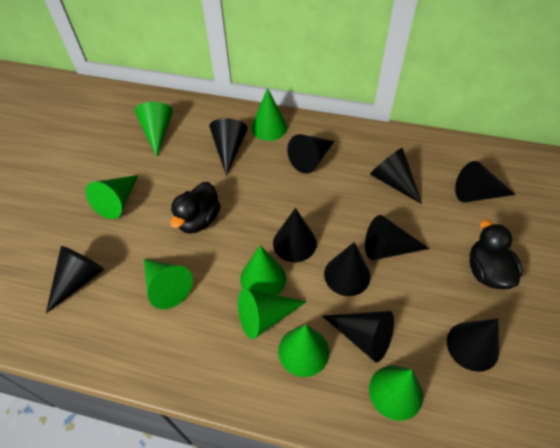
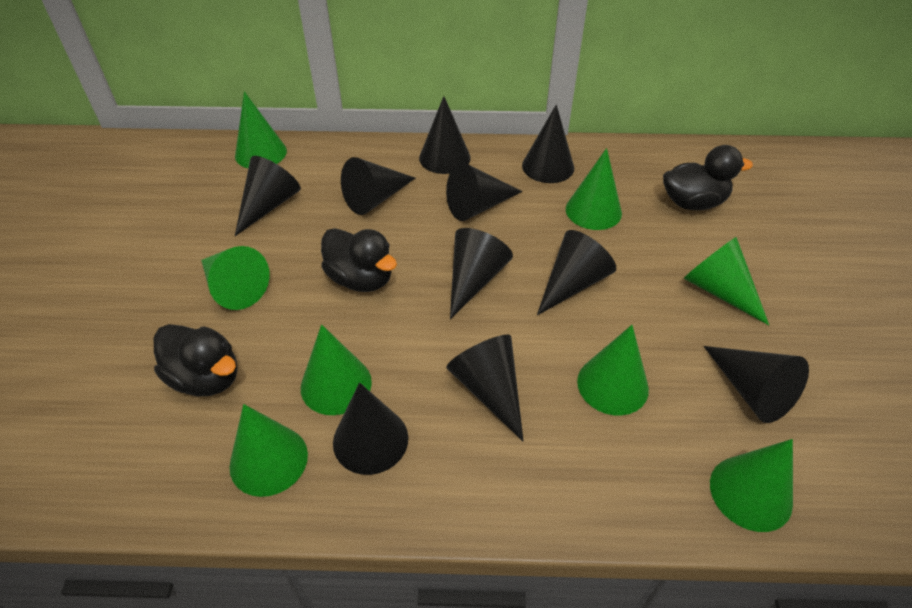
black duck: [170,182,221,234] [469,220,523,289] = 2 -> [154,324,238,396] [321,228,397,292] [663,145,753,210] = 3

